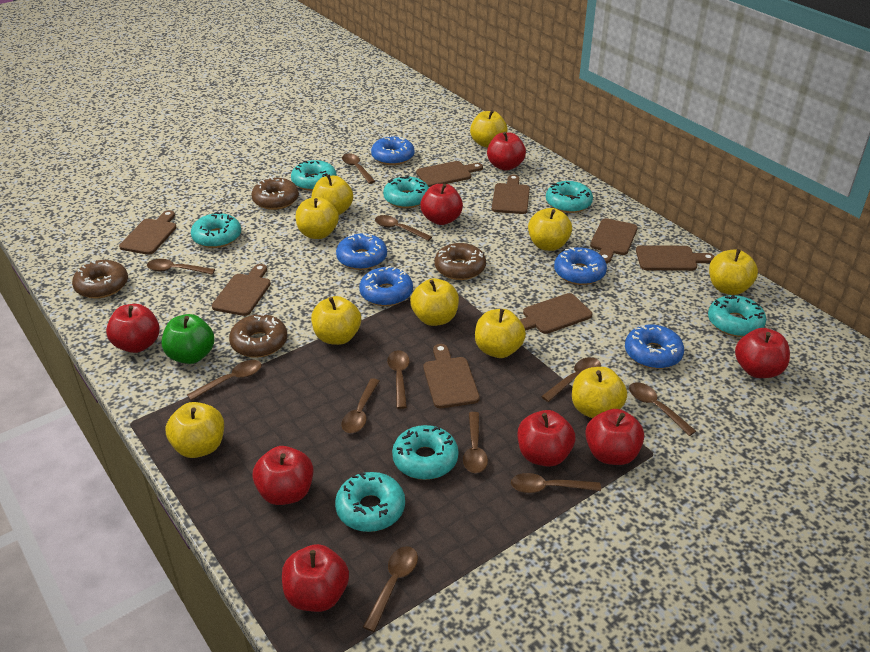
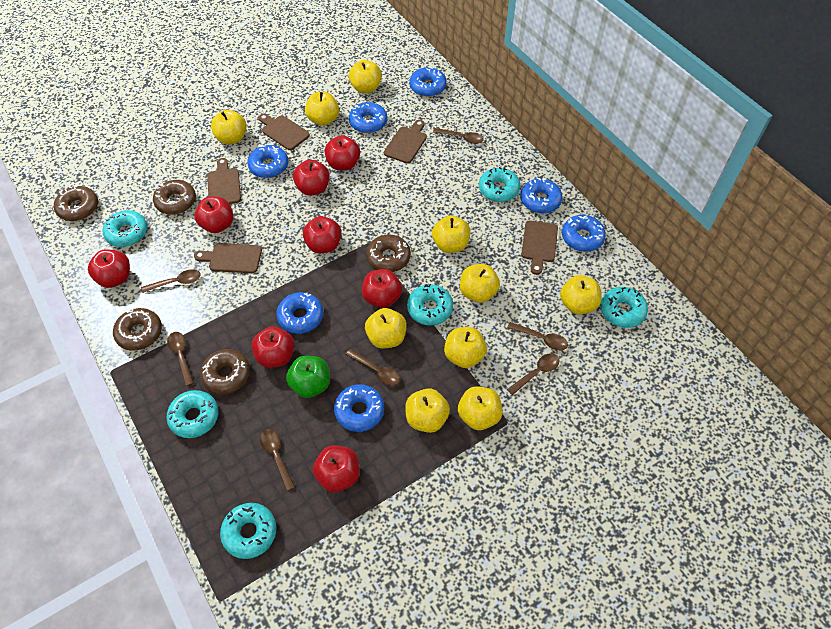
blue donut: [336,233,387,270] [359,266,413,306] [371,135,414,165] [554,247,607,285] [625,325,684,369] = 5 -> [247,144,288,178] [276,292,323,334] [334,384,384,432] [349,102,387,133] [409,66,447,97] [520,178,563,213] [562,215,606,252] = 7
brown cutting board: [119,210,177,255] [212,264,271,316] [416,161,483,187] [423,344,480,408] [492,175,530,214] [520,293,592,334] [590,218,638,263] [636,245,715,271] = 8 -> [194,243,262,273] [207,158,241,204] [258,114,310,150] [384,120,427,164] [521,220,558,275] = 5
brown donut: [72,260,128,299] [229,313,287,358] [251,177,299,210] [434,243,486,280] = 4 -> [54,185,98,221] [113,308,162,351] [153,180,196,215] [200,349,250,394] [366,234,411,272] = 5
brown spoon: [147,259,215,275] [187,360,262,401] [342,153,375,184] [342,378,379,433] [363,546,418,632] [375,215,432,241] [387,350,410,409] [463,412,488,473] [511,473,601,493] [541,357,601,402] [629,382,696,436] = 11 -> [141,269,201,293] [167,332,194,386] [260,429,295,491] [346,349,400,386] [433,128,483,144] [507,322,568,350] [507,353,560,395] = 7
turquoise donut: [191,212,241,248] [291,160,336,191] [335,472,405,532] [383,176,429,208] [392,425,459,480] [546,181,593,213] [708,295,766,337] = 7 -> [103,210,148,247] [166,390,219,438] [220,503,276,559] [407,284,453,326] [479,167,520,202] [601,287,648,328] = 6

